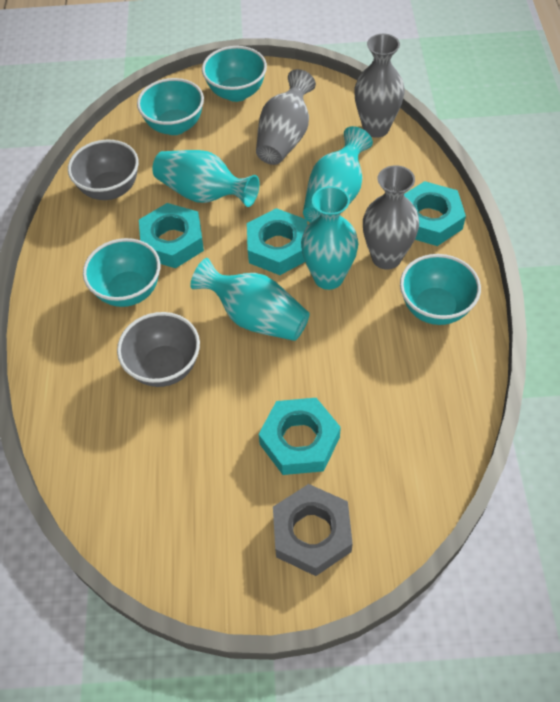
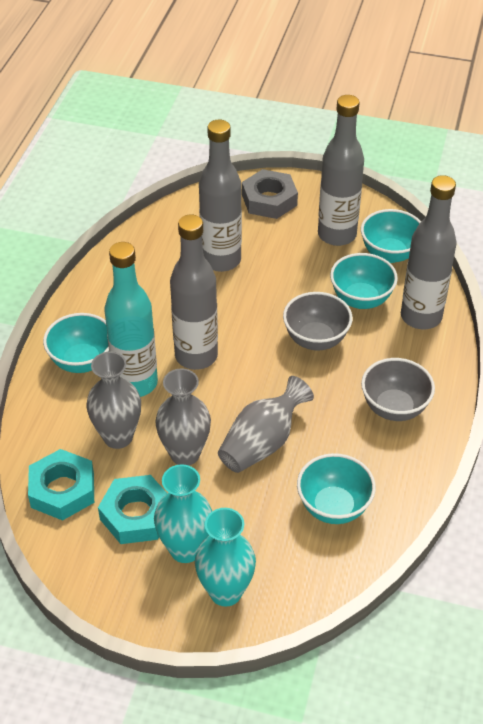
grey bottle: none = 0 -> [170,214,218,370] [199,120,242,272] [318,95,364,246] [401,175,457,329] = 4
turquoise bottle: none = 0 -> [104,242,158,397] = 1
turquoise nut: [139,203,204,268] [247,208,308,275] [259,398,341,475] [404,181,466,246] = 4 -> [28,449,94,520] [98,475,167,544] = 2
turquoise vase: [152,150,259,207] [190,258,310,341] [301,186,358,290] [303,126,373,223] = 4 -> [154,464,212,563] [195,508,256,607] = 2

